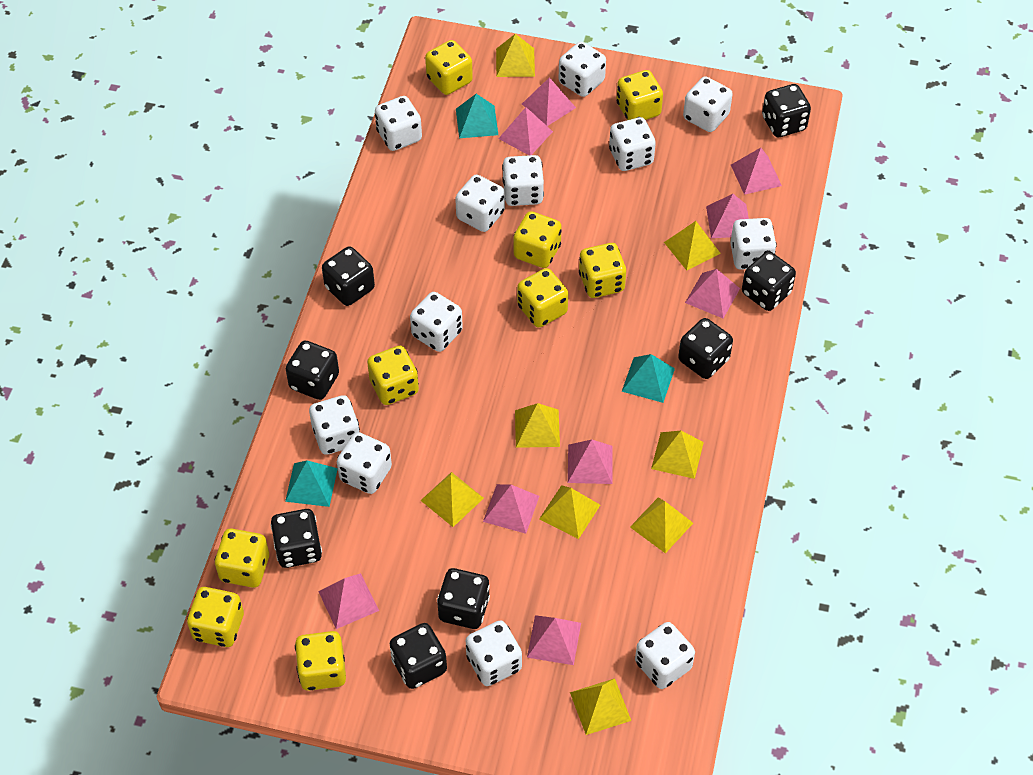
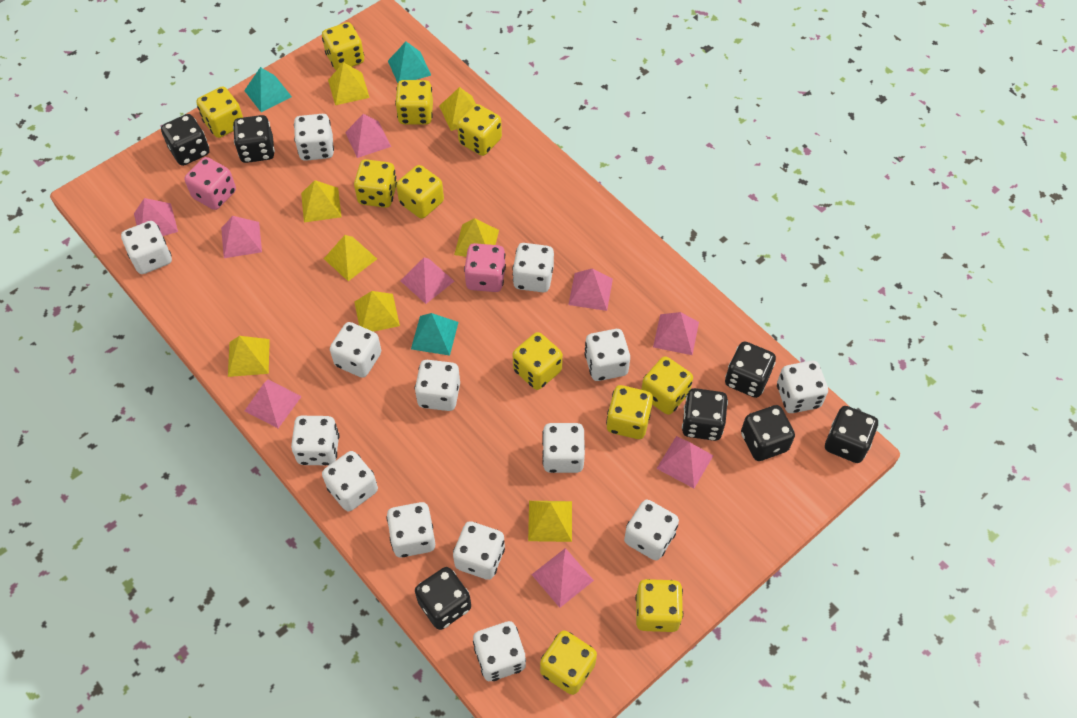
black dice: [270,509,322,568] [286,341,339,400] [322,246,375,306] [390,623,447,689] [437,568,490,629] [678,318,733,379] [742,251,796,311] [762,84,811,137] = 8 -> [161,114,210,166] [233,115,275,163] [415,567,471,630] [682,388,728,441] [725,342,776,398] [741,405,795,461] [825,406,878,463] = 7
pink dice: none = 0 -> [184,157,236,210] [464,243,506,292] = 2
white dice: [309,395,360,455] [337,432,392,494] [375,96,422,151] [410,292,463,352] [455,174,505,232] [466,620,522,686] [502,155,544,206] [559,42,606,97] [609,117,656,171] [635,622,695,689] [683,76,733,132] [730,218,777,270] = 12 -> [121,221,172,274] [291,416,339,466] [294,114,334,161] [322,451,378,511] [330,322,382,378] [386,502,435,557] [415,360,460,411] [453,521,505,580] [473,621,526,681] [512,243,554,292] [542,423,585,473] [584,329,630,381] [624,500,679,560] [777,361,828,413] = 14
yellow dice: [187,587,244,647] [215,528,269,588] [295,631,346,691] [367,346,419,405] [425,40,473,95] [514,211,562,268] [517,268,568,327] [579,243,626,298] [616,70,663,120] = 9 -> [196,86,243,138] [322,22,364,70] [354,159,397,208] [395,80,433,125] [396,165,444,218] [457,104,502,156] [513,332,563,390] [540,630,597,695] [606,385,653,439] [635,579,683,632] [641,357,693,415] = 11

